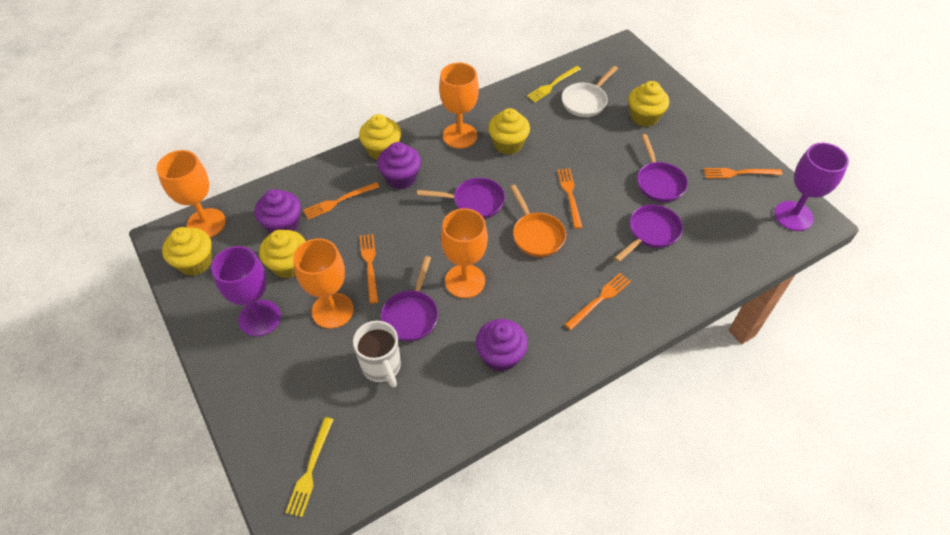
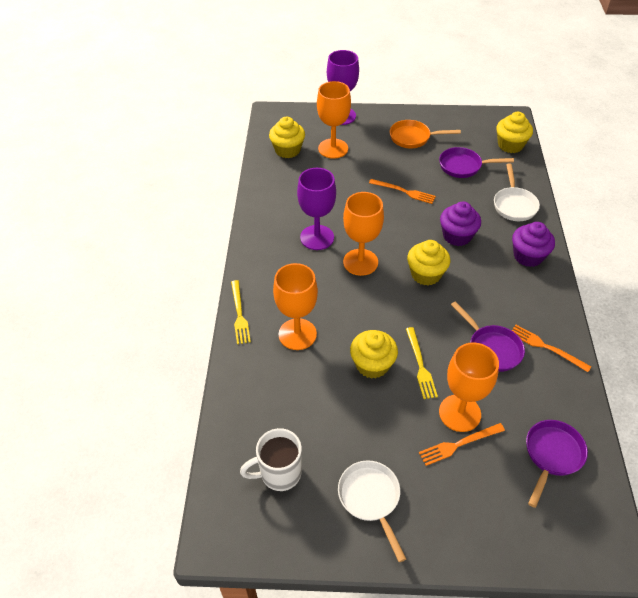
orange fork: [303,182,379,220] [360,234,379,304] [558,168,582,229] [565,273,631,330] [704,168,782,178] = 5 -> [369,179,436,204] [419,423,505,466] [512,325,591,372] = 3
purple cupcake: [254,189,301,233] [377,142,421,189] [476,319,528,372] = 3 -> [440,201,481,246] [512,222,555,267] = 2
purple pan: [381,256,438,342] [417,178,505,219] [614,204,683,262] [637,134,688,202] = 4 -> [439,147,514,178] [451,301,525,372] [526,420,588,508] = 3
white pan: [562,66,618,117] = 1 -> [338,460,406,562] [494,163,540,221] = 2
yellow cupcake: [162,227,212,276] [259,230,306,278] [359,114,401,160] [488,108,530,155] [628,81,669,127] = 5 -> [269,117,305,158] [350,330,398,379] [407,240,450,285] [496,112,533,153] = 4

